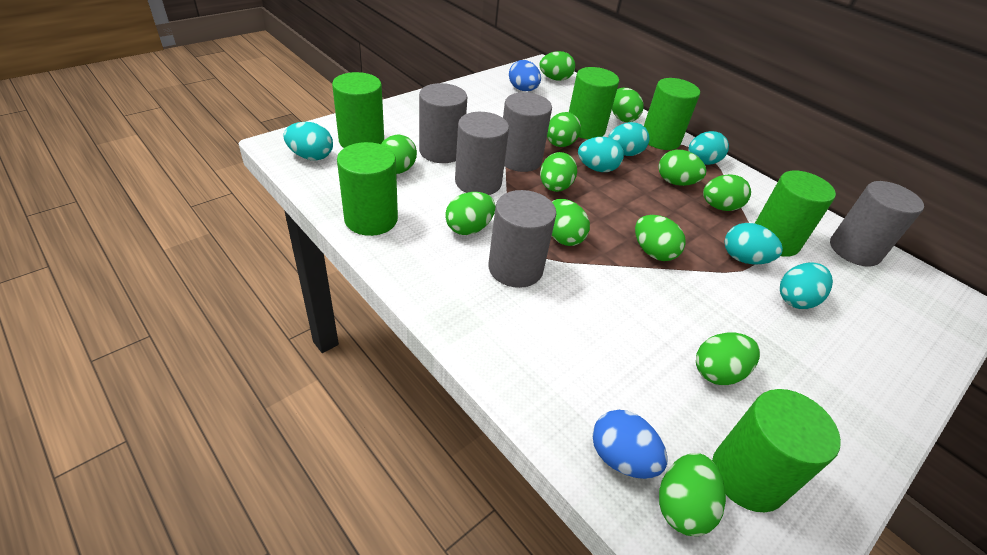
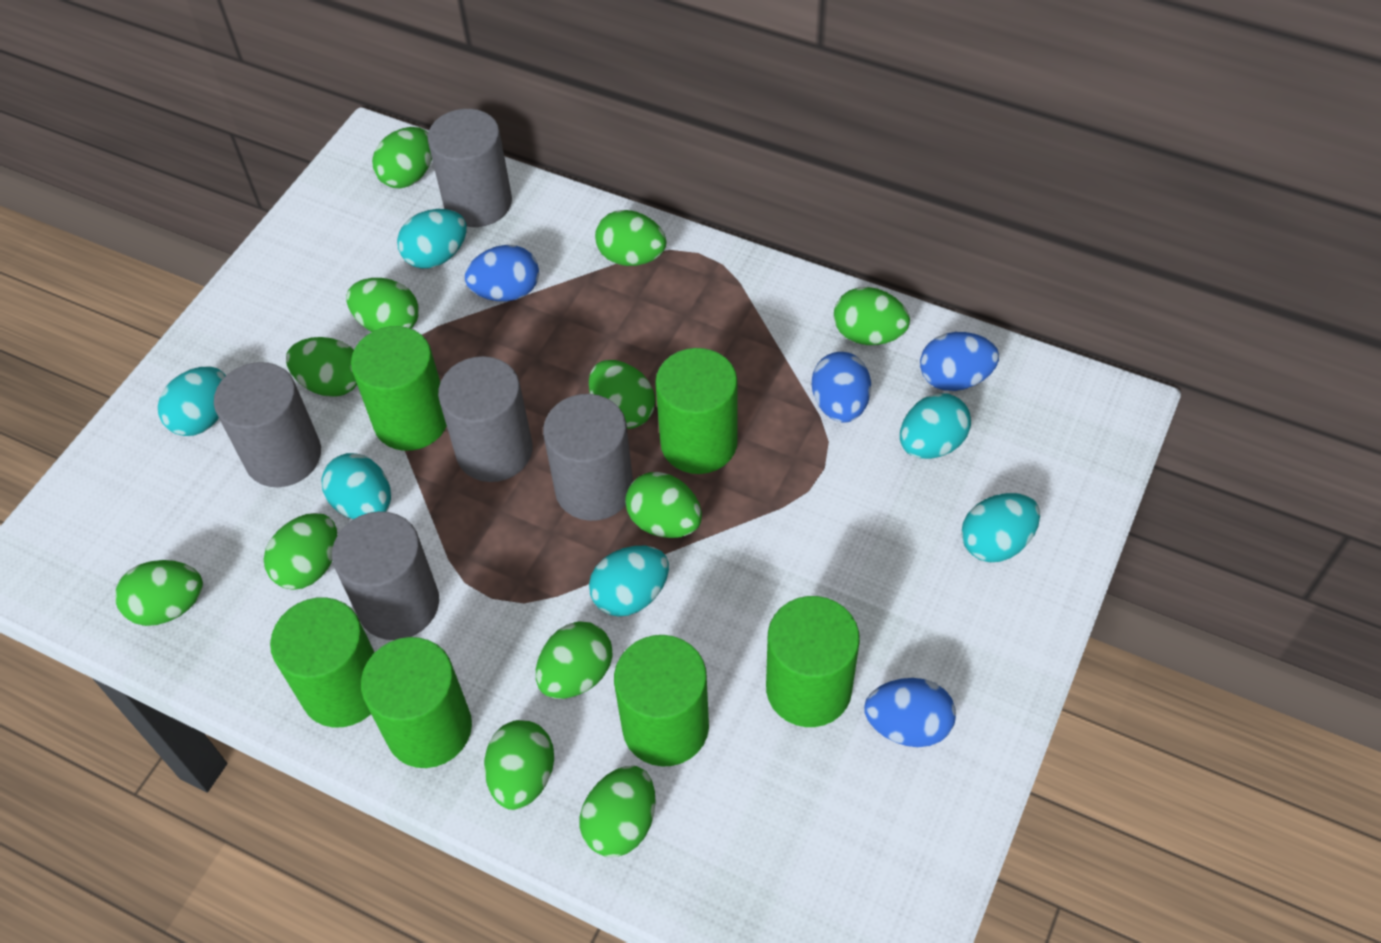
blue egg: [509,60,541,91] [592,410,667,479] = 2 -> [465,245,539,301] [812,352,871,423] [864,678,956,747] [920,332,999,391] = 4

